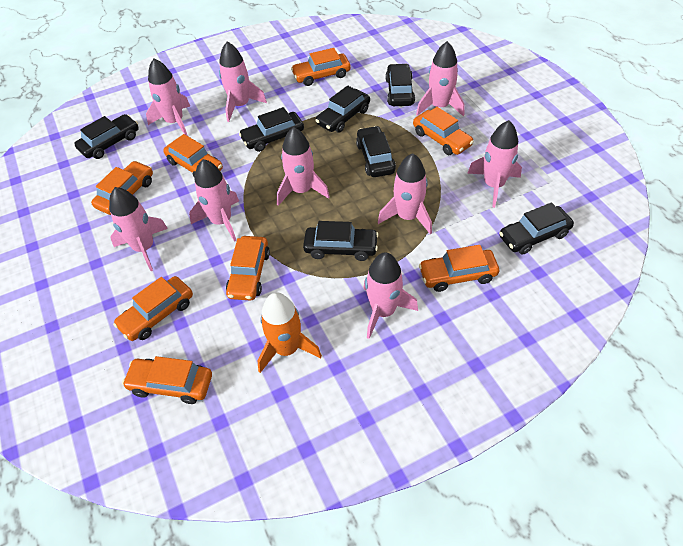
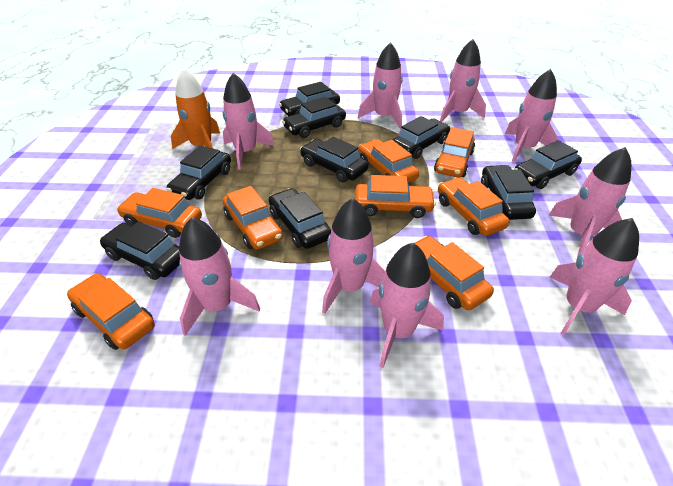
black car: [74,114,139,159] [239,107,304,152] [303,221,379,261] [315,85,370,132] [356,126,396,177] [385,64,415,106] [499,202,574,254] = 7 -> [100,221,180,280] [167,145,231,200] [269,188,331,249] [279,82,340,116] [282,97,346,138] [300,137,368,183] [393,116,450,159] [481,165,536,220] [514,140,582,189] = 9

